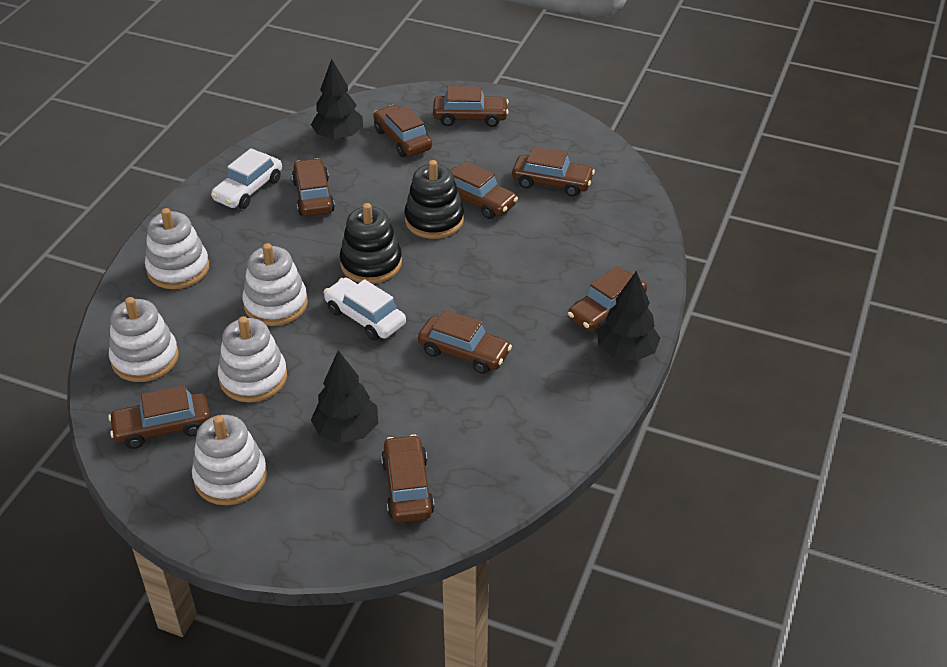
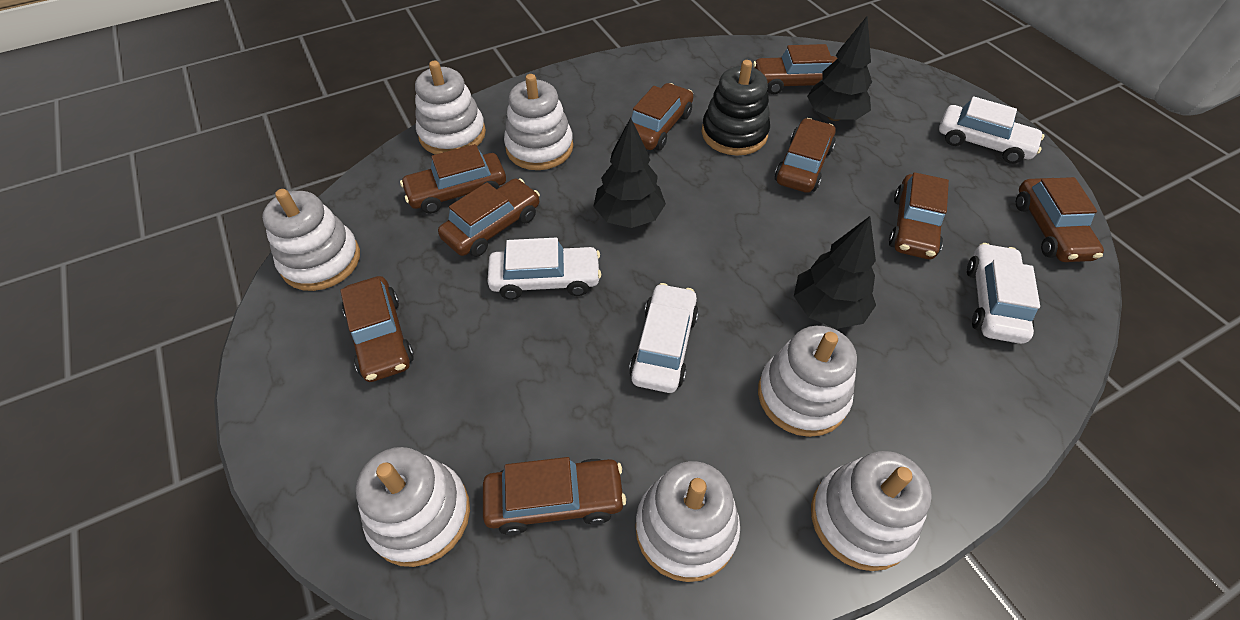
black stacking toy: [340,203,402,284] [404,160,464,239] = 2 -> [702,60,770,155] = 1
white car: [211,148,282,209] [323,278,406,340] = 2 -> [488,238,601,300] [629,283,699,393] [939,96,1044,164] [967,243,1040,344] = 4
white stacking toy: [109,297,179,382] [145,208,209,289] [192,415,267,505] [218,316,287,403] [242,243,308,326] = 5 -> [262,189,360,291] [356,447,470,567] [415,61,486,155] [504,74,573,170] [635,461,740,582] [758,326,857,437] [811,451,932,571] = 7

